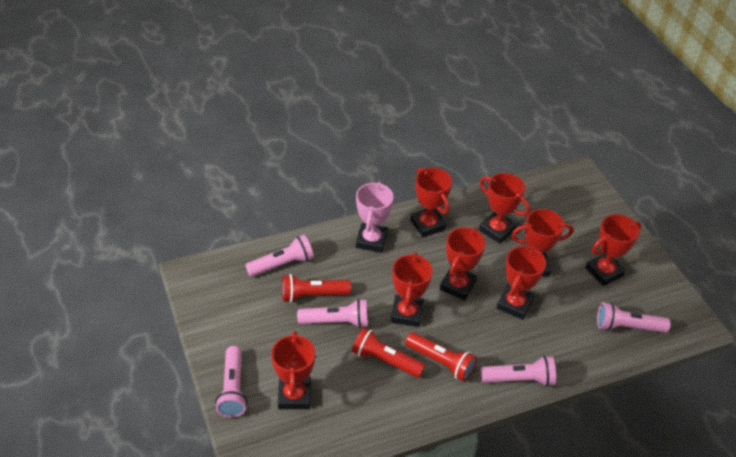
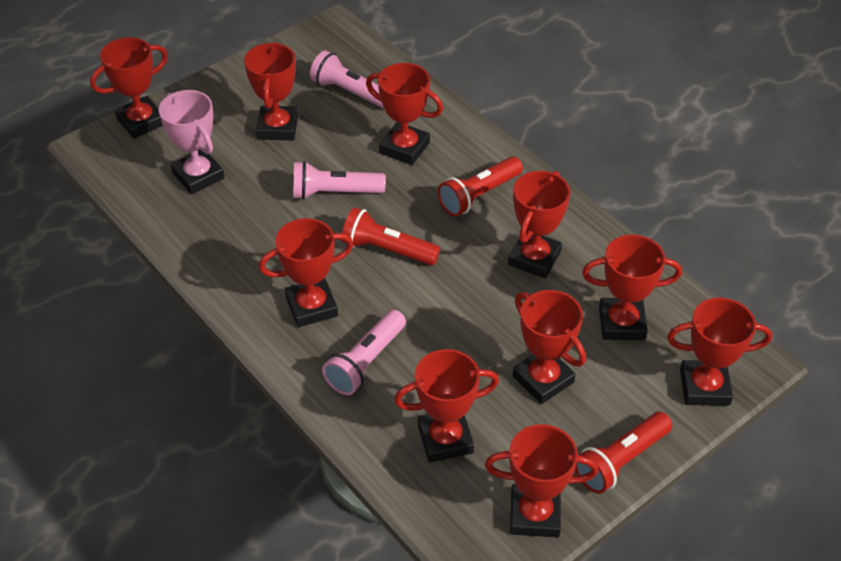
pink flashlight: [215,346,247,418] [245,235,314,277] [297,299,368,328] [480,356,556,387] [597,302,671,333] = 5 -> [293,161,386,200] [310,50,384,109] [322,310,406,395] = 3
red trophy: [271,331,315,409] [391,252,433,327] [410,167,452,238] [440,227,485,300] [479,173,530,244] [497,246,546,320] [511,209,574,277] [585,214,641,286] = 8 -> [90,37,168,139] [244,42,298,140] [259,218,354,327] [366,63,443,165] [394,349,499,462] [485,424,598,537] [508,171,570,278] [513,290,586,404] [582,235,682,340] [667,298,772,406] = 10

